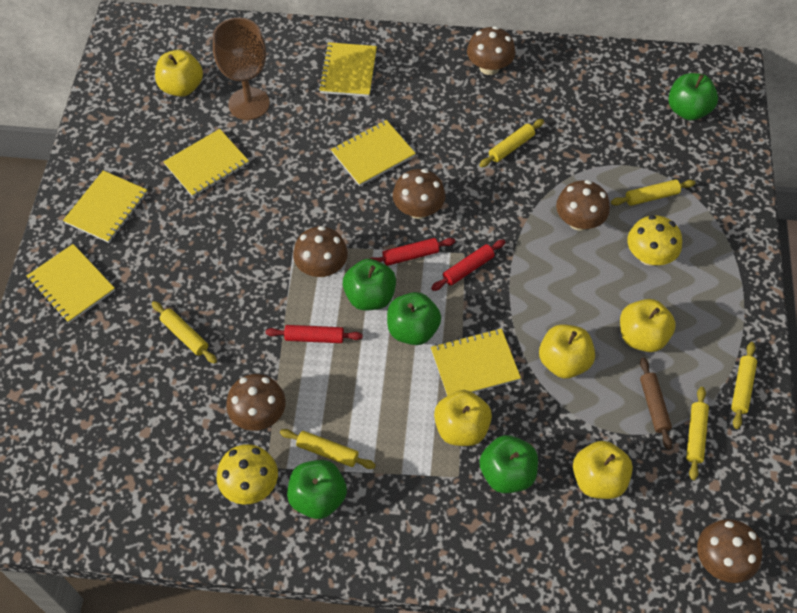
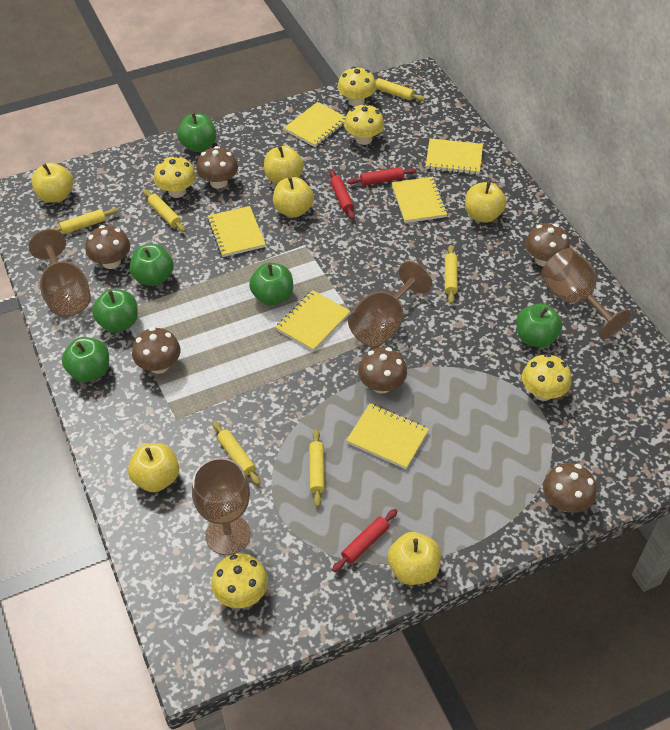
brown goblet: [213,18,270,120] = 1 -> [28,229,91,316] [192,458,251,555] [348,261,432,347] [541,248,632,339] = 4
brown rolling pin: [640,358,672,450] = 1 -> none = 0
green apple: [287,460,347,519] [343,259,396,310] [387,292,441,345] [479,435,538,493] [668,73,718,120] = 5 -> [62,337,109,382] [92,289,138,333] [130,244,174,286] [177,113,217,152] [249,262,293,305] [516,303,562,348] = 6
yellow apple: [155,50,203,97] [434,390,492,446] [539,324,595,379] [573,441,633,499] [620,299,676,352] = 5 -> [31,163,73,203] [128,443,179,492] [264,146,304,184] [273,177,314,218] [387,532,441,585] [465,182,507,223] = 6
yellow mushroom: [217,444,278,505] [627,215,682,266] = 2 -> [154,155,196,198] [211,553,268,608] [338,67,376,107] [344,103,384,145] [522,354,571,401] = 5

